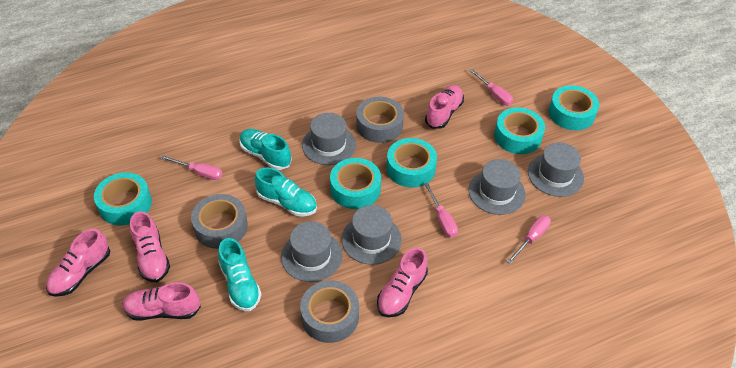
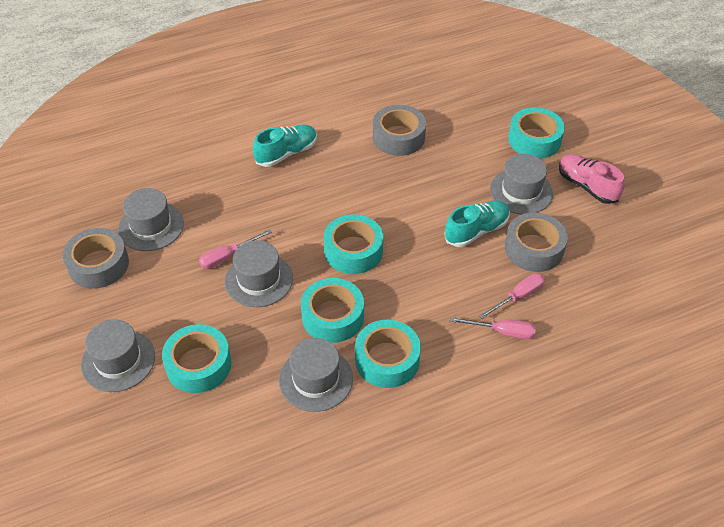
pink screwdriver: [161,156,223,180] [424,183,458,238] [469,68,513,105] [507,216,551,264] = 4 -> [199,229,272,269] [450,317,536,339] [479,273,545,319] = 3
pink shoe: [46,229,110,297] [122,282,201,321] [130,211,170,282] [377,247,428,317] [425,85,464,129] = 5 -> [559,154,624,204] = 1
turquoise shoe: [218,238,262,311] [239,129,292,170] [255,167,317,217] = 3 -> [253,125,317,167] [444,201,510,247] = 2

